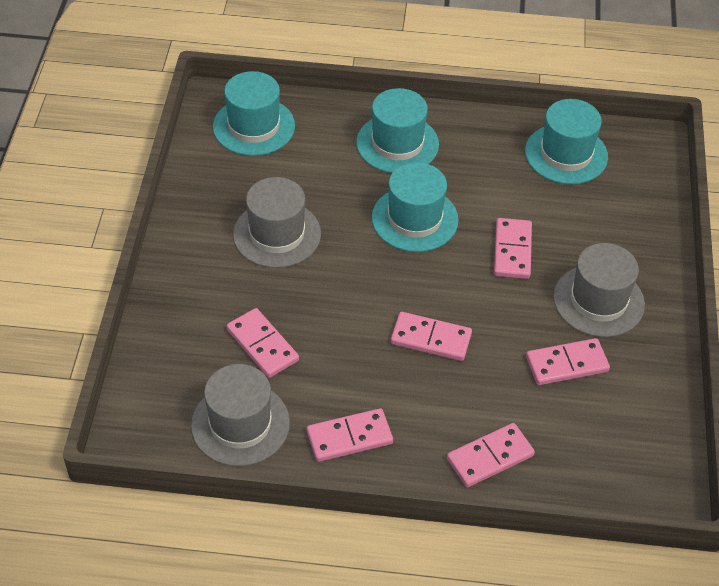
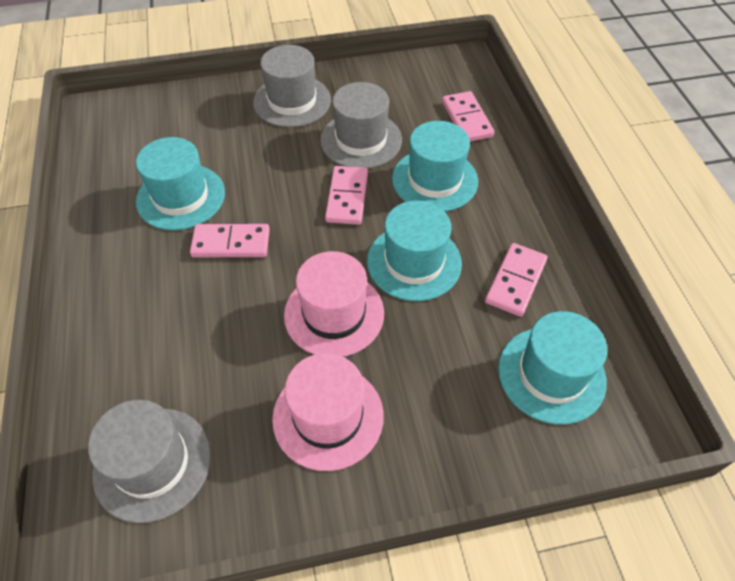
pink domino: [227,308,299,378] [307,408,393,462] [391,312,472,361] [447,423,535,487] [494,218,532,279] [526,338,610,385] = 6 -> [190,224,270,257] [325,166,368,225] [442,91,494,142] [485,243,547,317] = 4
pink hat: none = 0 -> [272,353,384,471] [284,251,384,357] = 2

